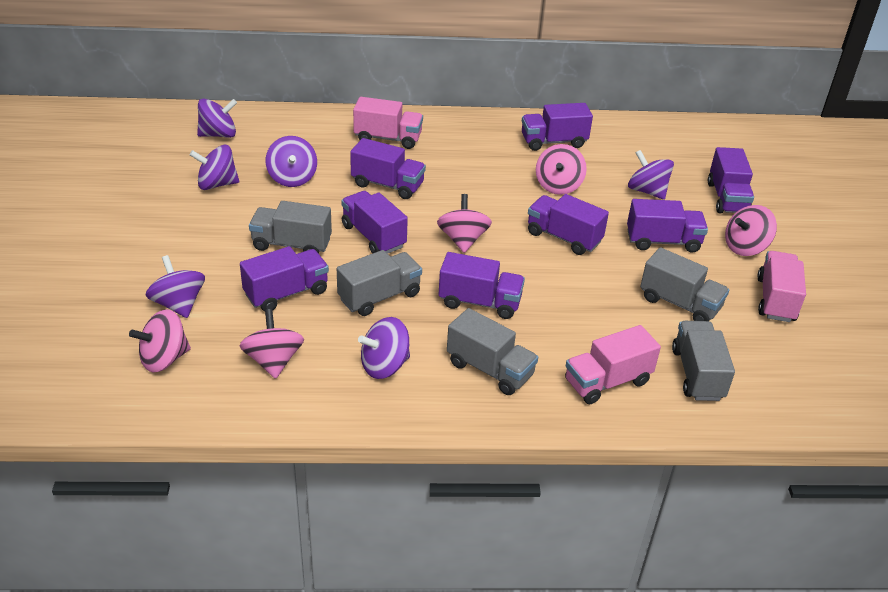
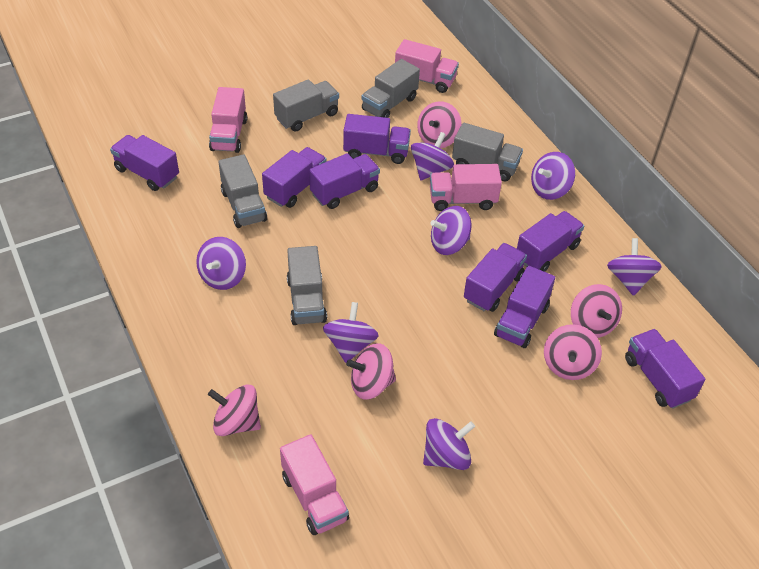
pink truck: [353,97,423,149] [565,325,661,404] [757,251,806,322] = 3 -> [209,87,247,153] [280,434,349,535] [395,39,459,93] [430,164,502,211] = 4
purple spinning top: [146,255,205,318] [189,145,239,190] [197,99,237,138] [266,136,317,187] [358,317,410,379] [628,150,674,200] = 6 -> [196,237,246,290] [323,302,379,363] [411,132,454,180] [423,418,475,470] [430,206,472,255] [531,152,575,200] [607,238,662,296] = 7

